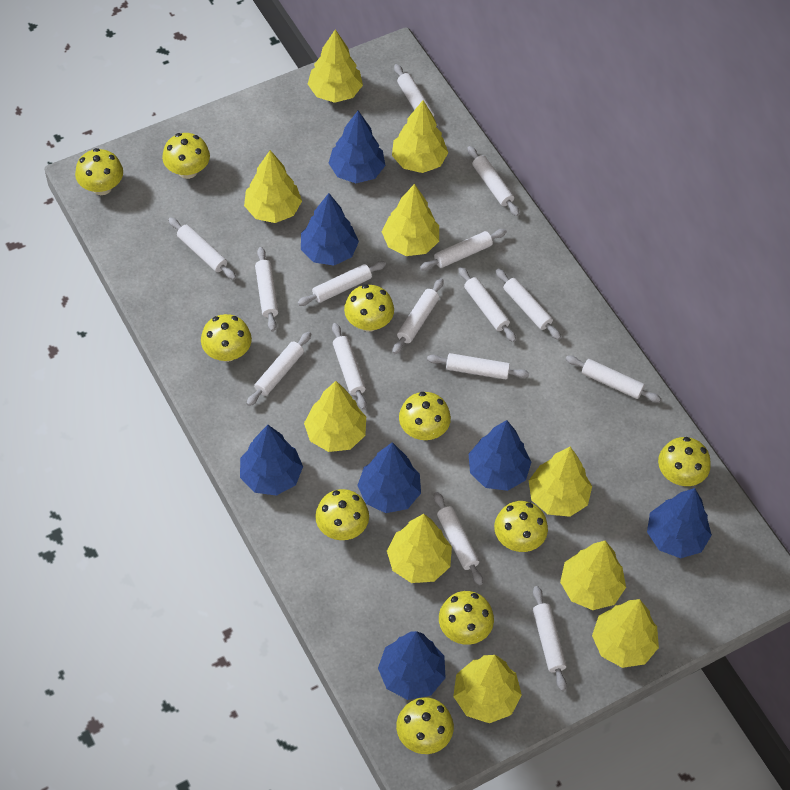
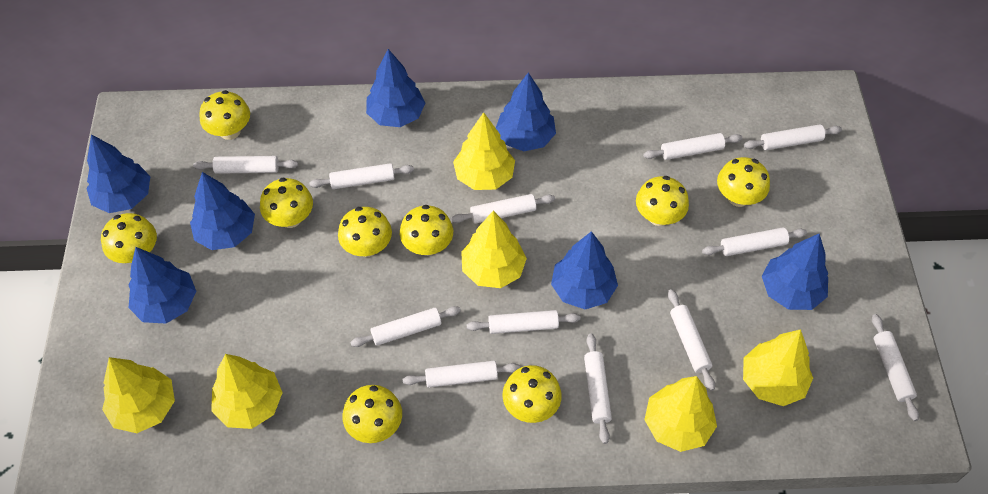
white rolling pin: [168,217,236,280] [247,332,311,406] [255,247,279,332] [297,261,386,306] [332,323,367,409] [392,278,444,354] [394,64,438,128] [420,229,507,271] [427,353,529,379] [434,492,483,585] [458,267,516,342] [467,146,519,216] [496,269,561,340] [533,586,567,691] [566,355,661,402] = 15 -> [193,156,298,174] [309,163,414,189] [350,306,461,347] [403,361,520,388] [451,194,555,224] [467,310,581,334] [584,333,612,444] [643,133,742,160] [668,289,715,391] [702,227,807,256] [744,124,842,150] [872,314,919,421] = 12
yellow mushroom: [75,148,123,195] [162,133,210,179] [201,314,252,362] [315,489,369,540] [344,284,394,332] [396,697,454,754] [399,392,451,440] [439,591,494,645] [494,501,548,552] [658,437,711,486] = 10 -> [101,213,157,263] [199,90,250,140] [260,178,313,228] [338,207,392,257] [343,385,402,443] [400,205,453,256] [503,365,562,423] [636,176,689,226] [717,157,770,207] = 9
yellow tree: [244,150,302,223] [304,381,366,452] [308,29,363,103] [382,184,439,256] [387,514,452,583] [392,100,448,173] [453,655,522,723] [529,447,592,517] [560,541,626,610] [592,599,659,668] = 10 -> [102,357,175,433] [211,354,283,429] [453,112,515,190] [461,211,527,288] [644,376,717,452] [743,329,813,406] = 6

